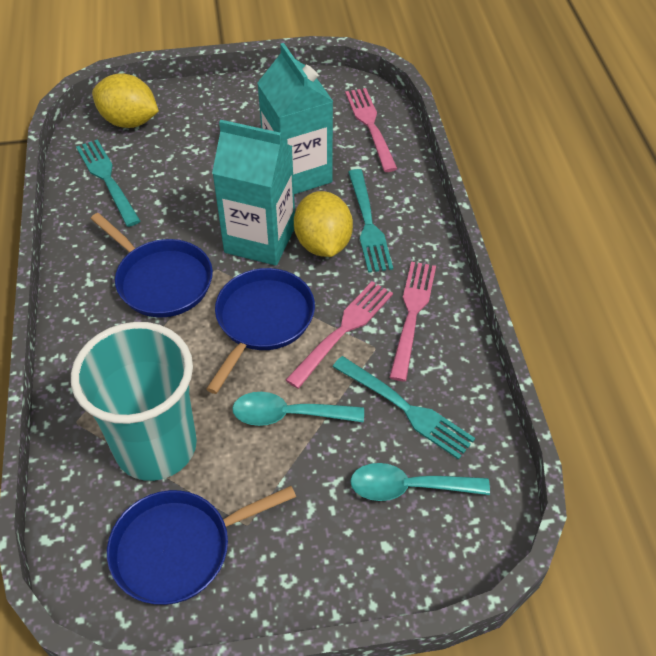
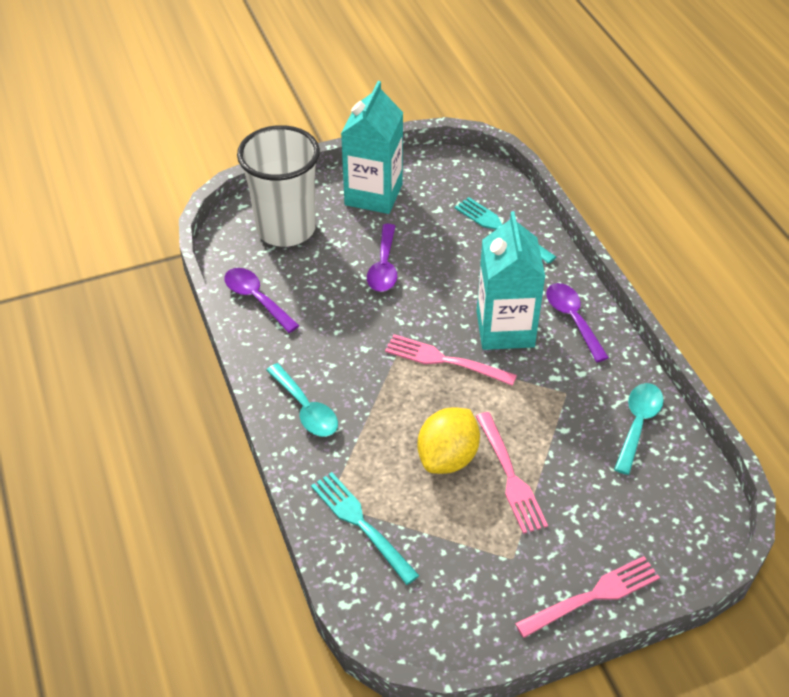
blue pan: [91,213,213,317] [107,486,296,605] [206,268,315,394] = 3 -> none = 0
purple spoon: none = 0 -> [224,268,299,333] [367,224,397,292] [546,283,609,362] = 3
turquoise cup: [71,322,197,481] = 1 -> none = 0
turquoise fork: [76,139,140,227] [333,356,475,460] [348,169,393,273] = 3 -> [311,472,420,585] [455,197,556,264] = 2
white cup: none = 0 -> [237,125,320,247] = 1
yellow lemon: [92,73,159,128] [294,191,353,257] = 2 -> [417,407,480,474] = 1

